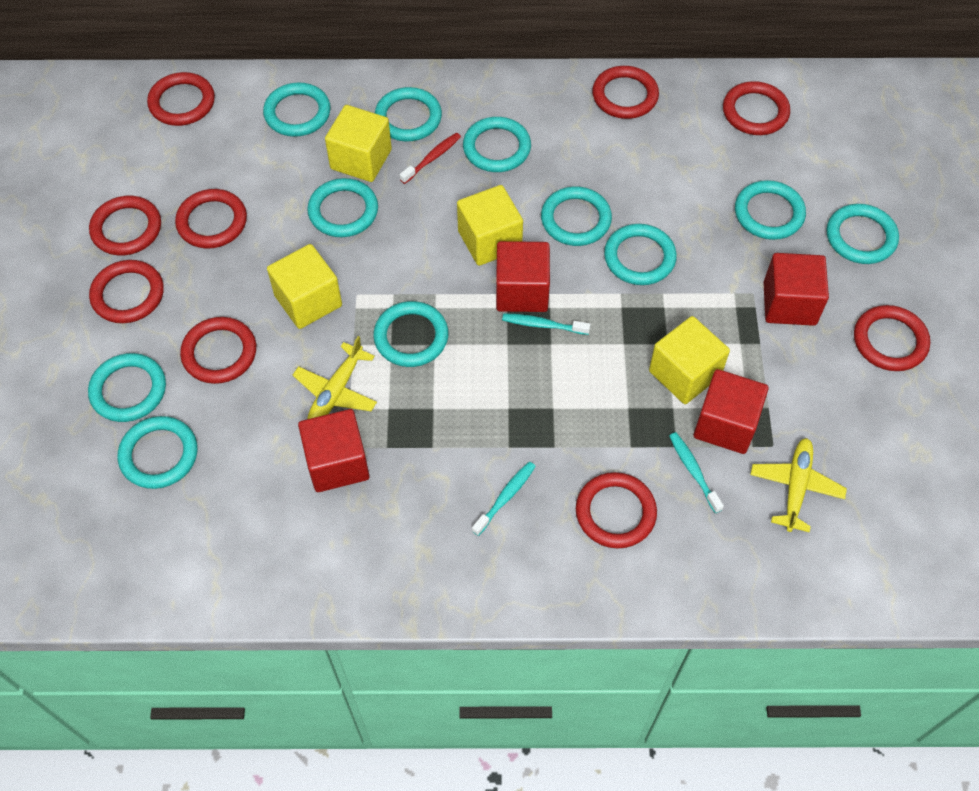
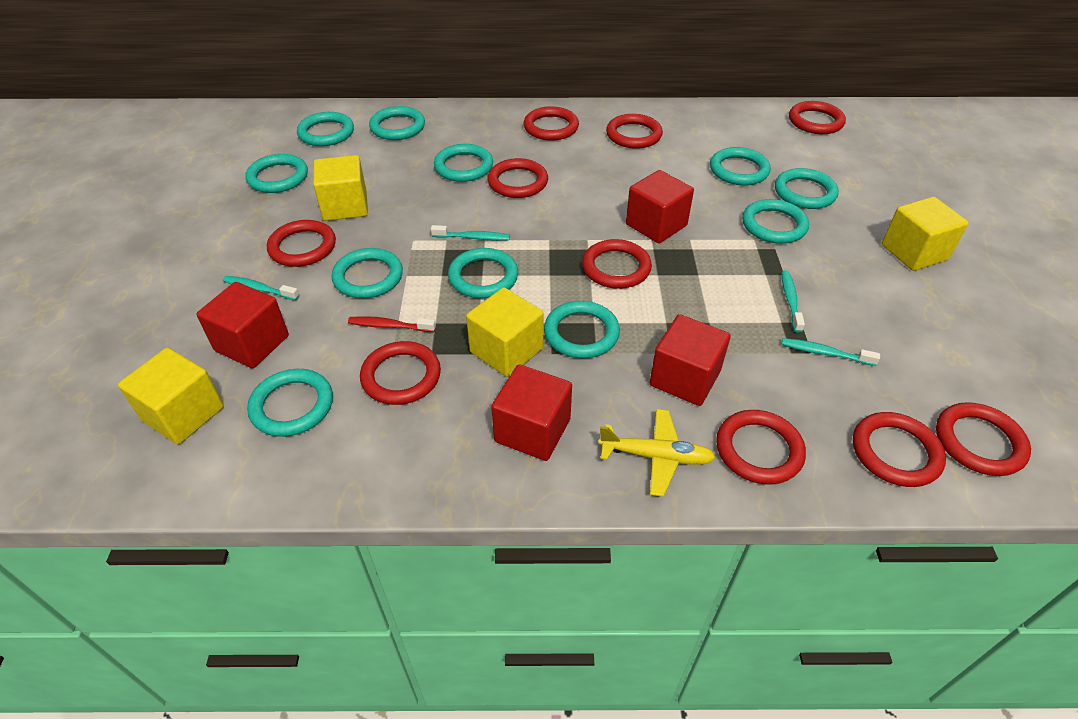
red ring: [89,196,161,255] [89,260,164,323] [147,72,215,126] [175,189,247,248] [180,317,256,384] [576,472,657,548] [592,66,659,119] [723,81,790,135] [854,305,930,371] = 9 -> [267,220,336,267] [360,341,441,405] [487,158,548,198] [524,106,579,141] [582,239,652,289] [606,114,663,149] [716,410,806,485] [789,101,846,134] [853,412,946,487] [936,402,1031,476] = 10
turquoise toothbrush: [472,462,536,536] [502,313,591,335] [669,432,724,513] = 3 -> [223,276,299,300] [431,225,510,241] [782,270,805,333] [782,338,880,366] = 4
yellow plane: [293,336,377,419] [750,438,847,532] = 2 -> [598,409,716,497] = 1

